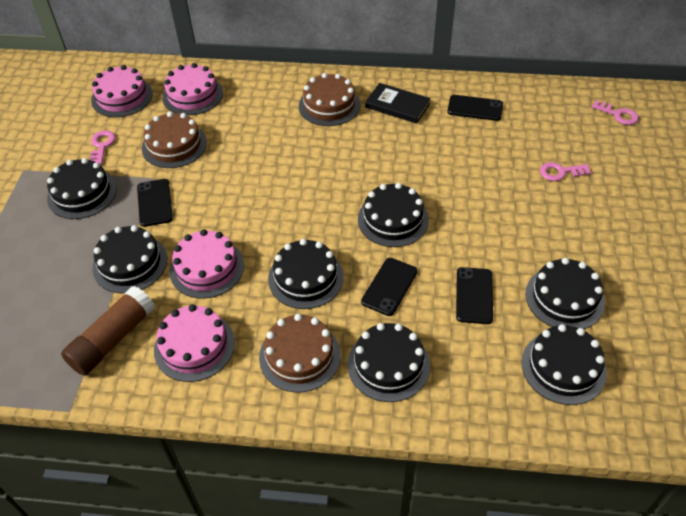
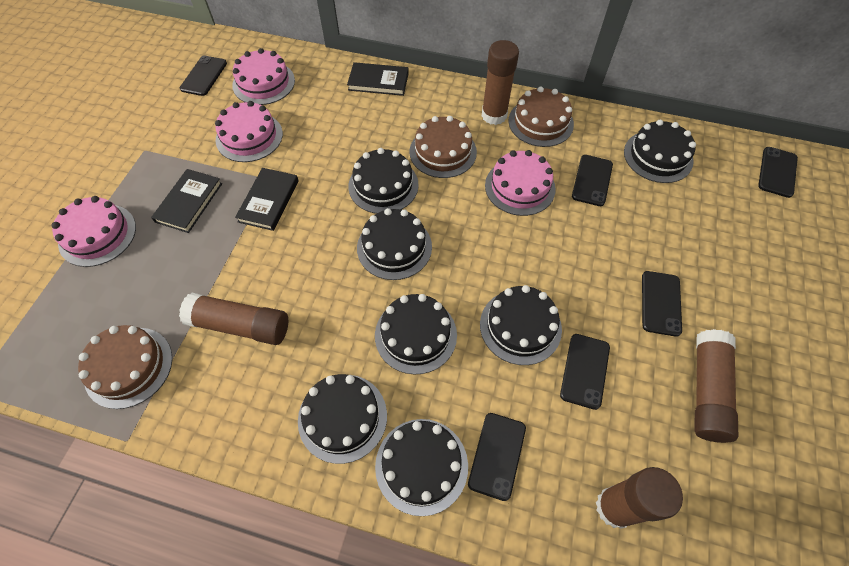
black book: [365,83,430,123] = 1 -> [151,169,222,233] [235,168,299,231] [347,62,409,96] = 3
black phone: [137,179,173,227] [361,258,418,316] [447,95,503,121] [456,267,493,324] = 4 -> [180,55,227,96] [468,413,526,501] [560,334,610,410] [572,155,613,206] [642,271,682,337] [758,147,798,198] = 6
brown glue stick: [61,286,155,376] = 1 -> [179,293,288,345] [482,40,519,125] [596,467,683,529] [694,329,739,443] = 4
pink key: [90,130,116,164] [540,162,591,181] [591,100,639,125] = 3 -> none = 0

